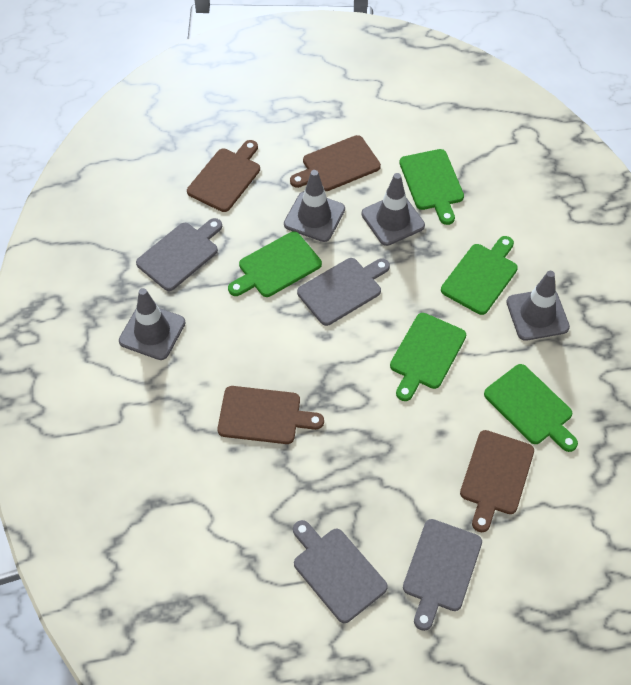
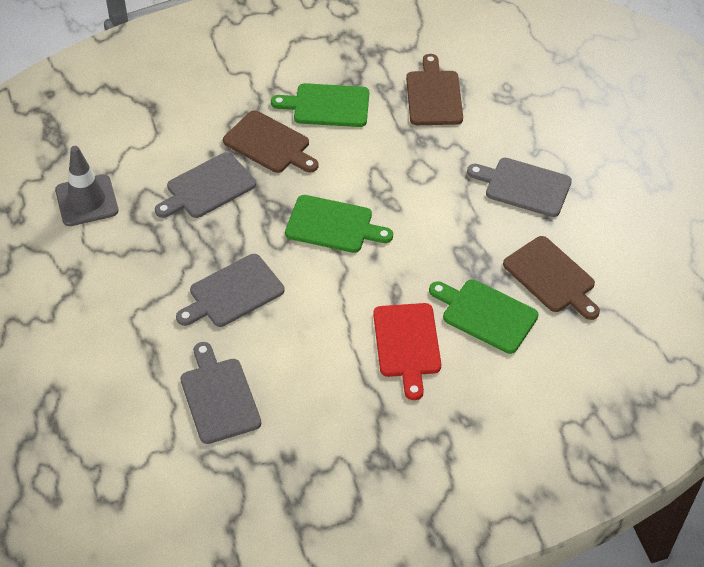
brown cutting board: [187,140,260,212] [217,386,324,444] [290,135,381,191] [460,430,534,532] = 4 -> [223,110,319,173] [406,54,463,125] [503,236,600,320] = 3
green cutting board: [228,231,322,297] [390,313,466,401] [399,149,464,225] [441,236,518,315] [484,364,578,452] = 5 -> [271,83,369,127] [285,195,393,253] [429,279,539,354] = 3
grey traffic cone: [119,288,185,360] [284,170,345,242] [362,173,425,246] [506,271,570,341] = 4 -> [55,146,118,226] = 1
red cutting board: none = 0 -> [373,303,441,400] = 1

